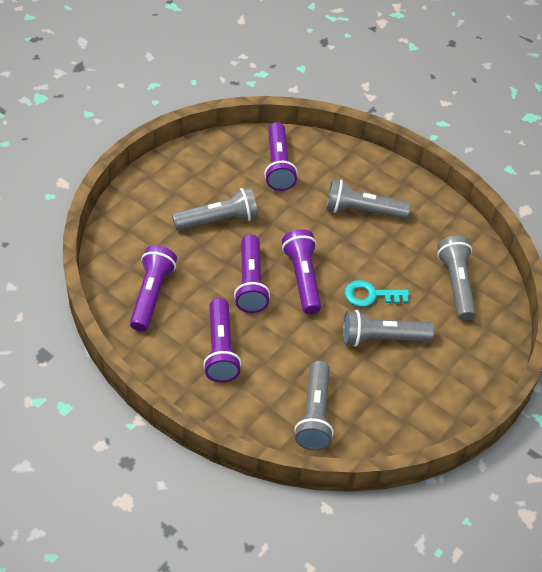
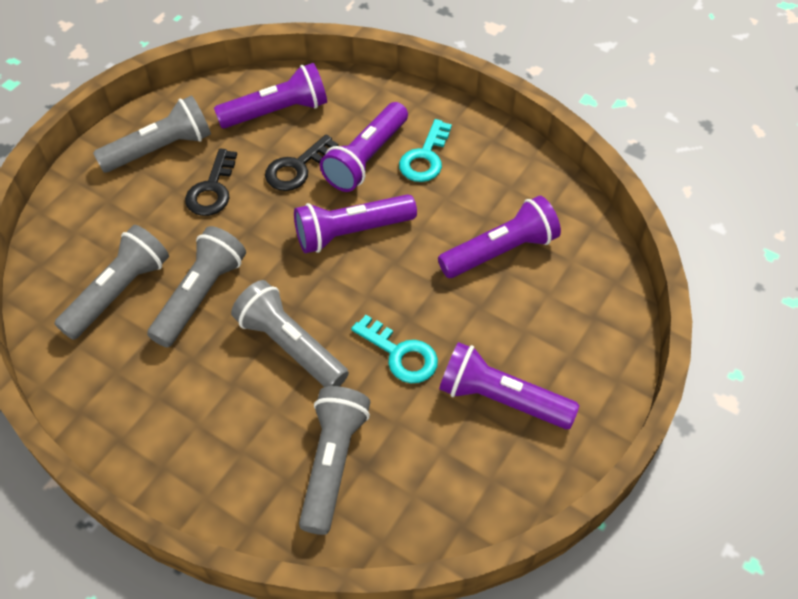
black key: none = 0 -> [185,148,237,216] [265,134,339,191] = 2
turquoise key: [344,280,409,307] = 1 -> [351,315,438,383] [399,119,452,182] = 2

